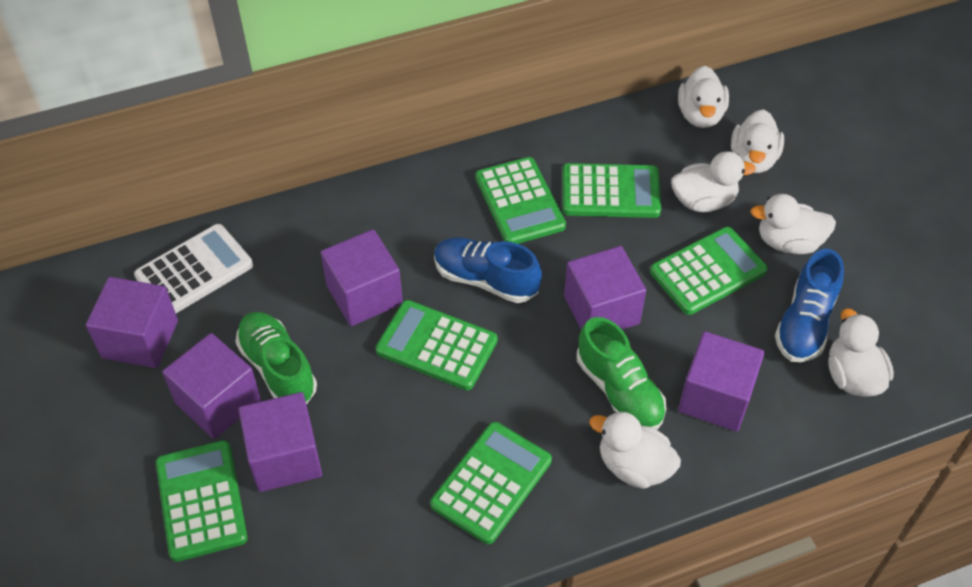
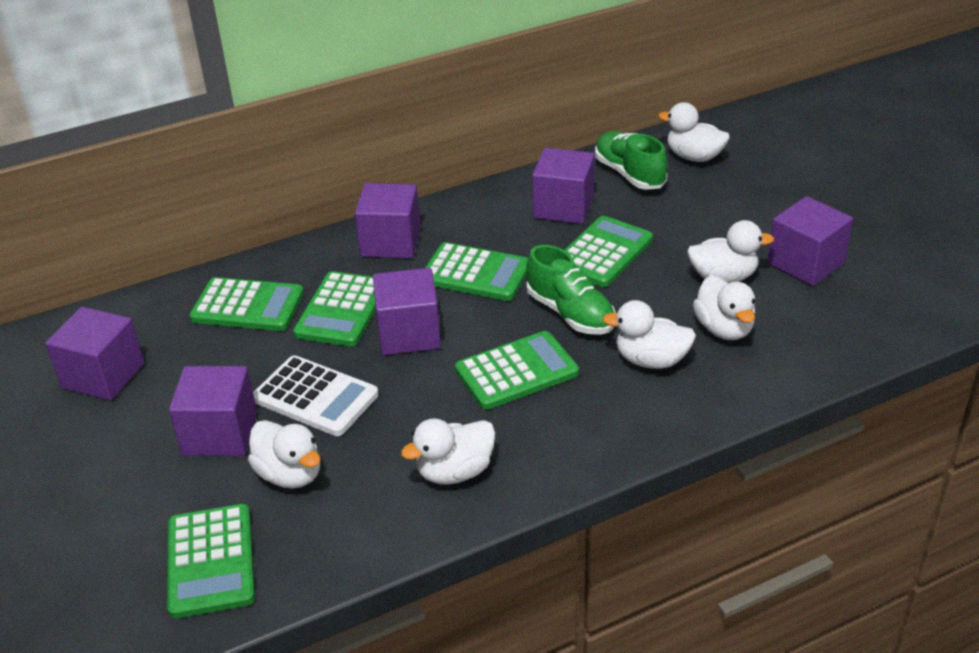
blue shoe: [434,237,542,303] [775,249,844,362] = 2 -> none = 0

